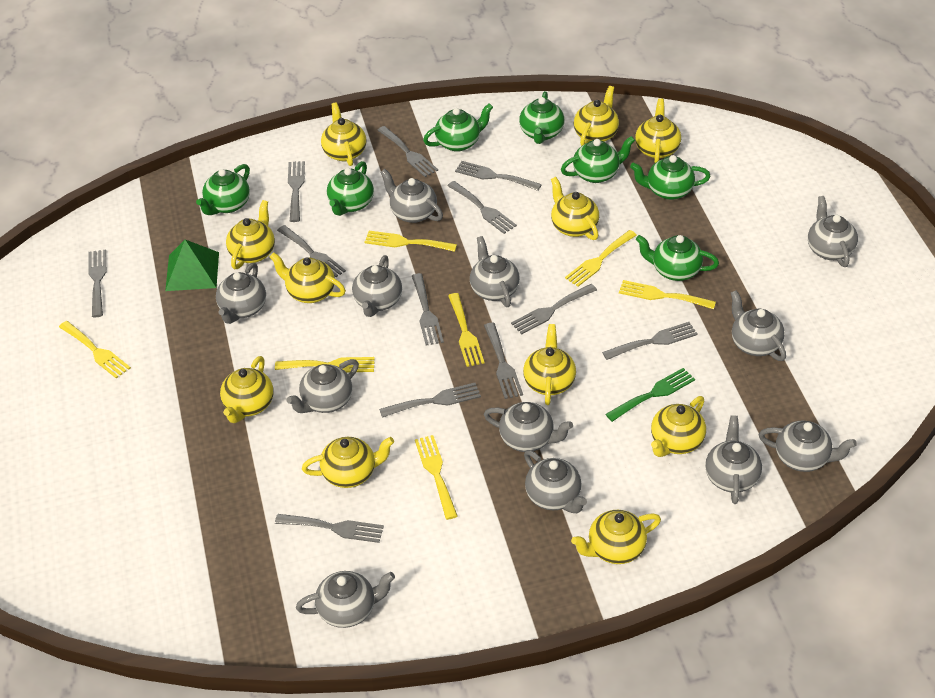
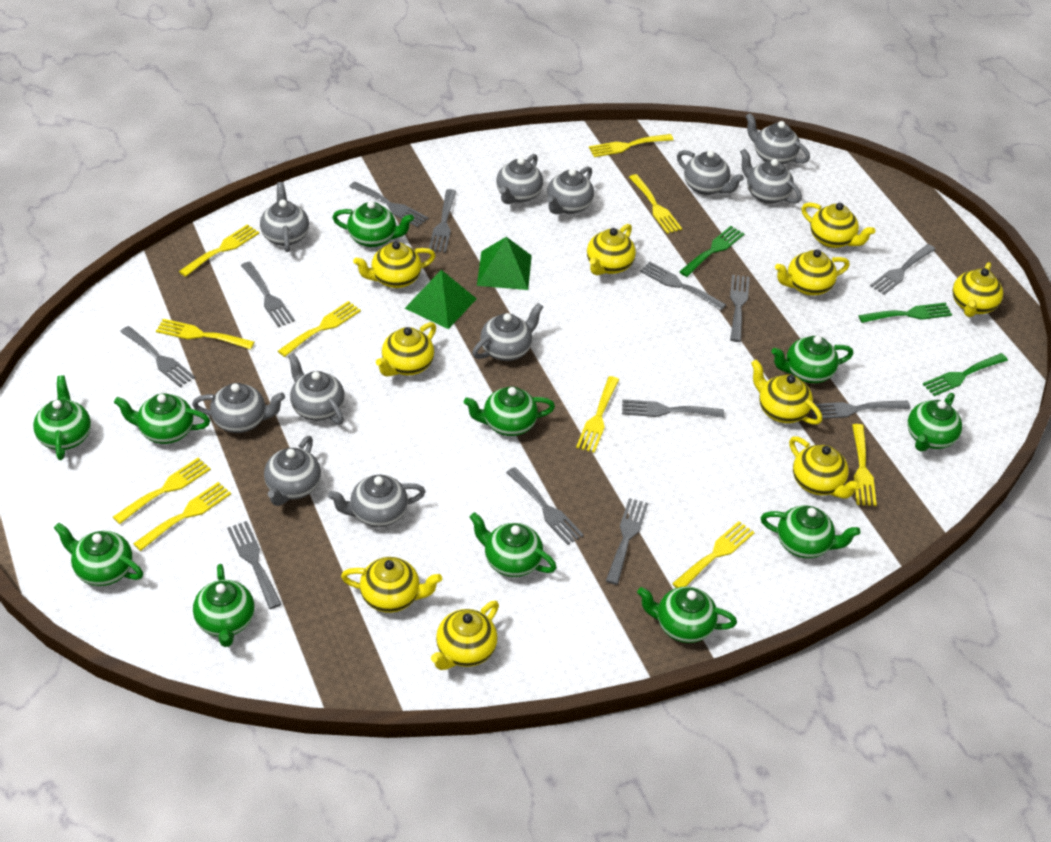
green fork: [606,368,695,422] = 1 -> [679,226,745,277] [858,302,952,323] [923,353,1008,396] = 3
green pyramid: [165,240,219,291] = 1 -> [405,270,477,329] [477,237,532,290] = 2
green teapot: [196,164,250,215] [327,161,374,216] [423,103,493,152] [519,91,564,144] [561,136,635,183] [630,155,711,200] [636,235,719,281] = 7 -> [33,375,91,460] [54,523,143,586] [114,393,210,444] [193,564,255,647] [332,201,414,247] [464,386,555,436] [470,512,557,577] [637,586,737,643] [761,506,860,558] [771,336,853,383] [907,393,962,452] = 11
grey teapot: [216,263,266,324] [286,359,359,413] [296,571,395,628] [352,255,402,317] [380,169,443,223] [470,236,520,307] [484,402,573,452] [524,450,587,513] [705,416,762,504] [731,290,786,361] [759,420,857,472] [808,196,858,267] = 12 -> [192,383,285,433] [260,182,309,252] [264,436,321,506] [288,353,345,424] [328,475,426,527] [472,303,543,361] [496,154,543,204] [547,166,594,214] [677,150,744,195] [740,148,802,204] [745,113,810,164] = 11
yellow fork: [59,321,131,378] [275,357,375,373] [365,231,457,252] [415,435,458,520] [448,293,485,367] [565,230,637,287] [619,280,716,309] = 7 -> [113,458,211,524] [133,482,231,551] [156,319,254,349] [179,224,259,277] [278,301,361,357] [576,376,619,453] [589,134,674,157] [629,174,682,234] [672,521,755,588] [852,424,877,506] = 10
yellow teapot: [220,356,274,423] [226,200,275,269] [269,252,346,303] [302,437,394,488] [321,102,367,166] [523,324,576,405] [551,177,599,240] [571,510,661,564] [574,86,619,146] [635,98,681,163] [651,396,706,457] = 11 -> [341,557,442,613] [353,241,436,288] [376,322,436,376] [431,601,499,670] [587,224,636,276] [751,359,822,425] [775,249,850,296] [789,436,861,499] [802,202,875,248] [952,262,1003,317] = 10

